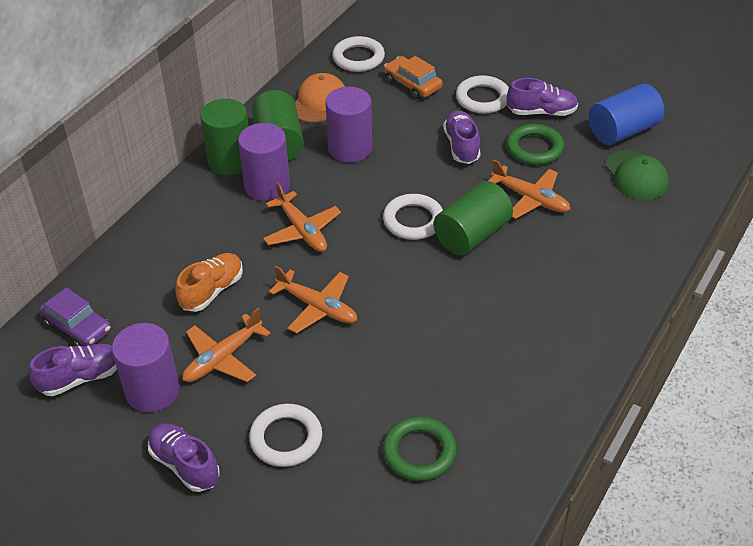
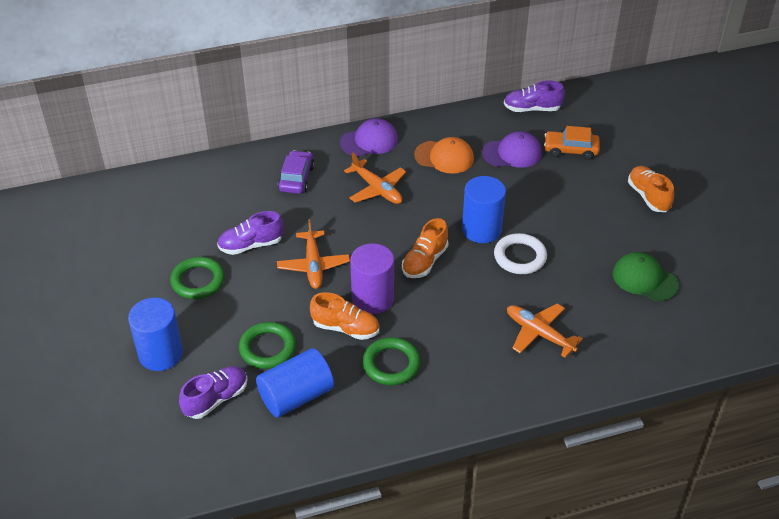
blue cylinder: [589,84,664,145] = 1 -> [128,298,183,371] [256,348,334,417] [462,176,506,243] = 3
green cylinder: [200,99,249,175] [252,90,304,161] [434,181,513,255] = 3 -> none = 0
green ring: [383,416,457,481] [506,124,564,165] = 2 -> [170,257,225,299] [239,322,296,369] [363,337,421,385] = 3
orange plane: [182,308,270,382] [263,182,341,252] [269,266,357,333] [489,160,571,219] = 4 -> [277,219,350,289] [344,152,406,204] [507,304,583,358] = 3
orange shoe: [175,253,243,312] = 1 -> [310,292,379,340] [402,218,449,278] [628,166,674,212] = 3
purple cap: none = 0 -> [340,118,398,157] [482,131,542,168] = 2
purple cylinder: [112,323,180,413] [238,123,290,201] [325,87,372,163] = 3 -> [350,243,394,314] = 1
purple shoe: [29,344,117,396] [148,423,220,492] [443,111,481,164] [507,78,578,116] = 4 -> [179,366,248,419] [217,211,283,255] [504,80,565,112] = 3
white ring: [249,404,322,467] [332,36,385,72] [383,194,443,240] [456,75,509,114] = 4 -> [494,233,547,274] = 1

